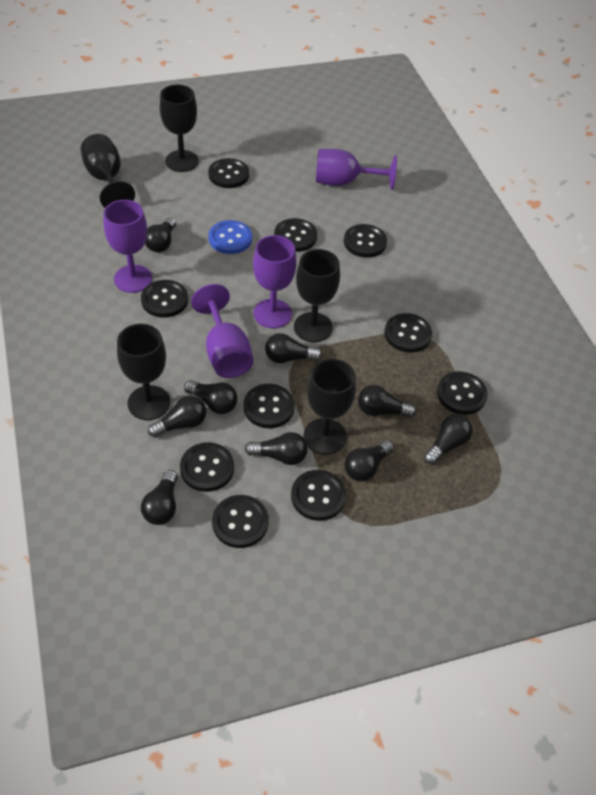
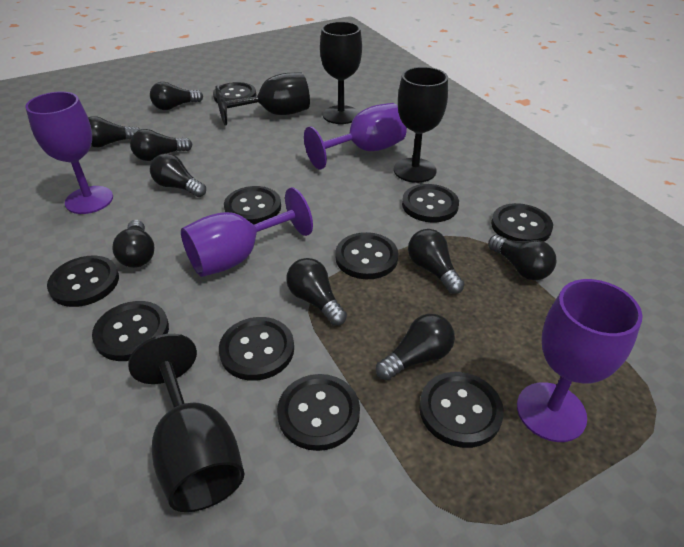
black goblet: [80,134,135,208] [117,324,170,420] [160,85,199,172] [294,249,340,342] [304,359,356,455] = 5 -> [128,334,245,512] [215,72,310,125] [320,22,362,124] [394,67,448,183] = 4
blue button: [209,220,252,254] = 1 -> none = 0

